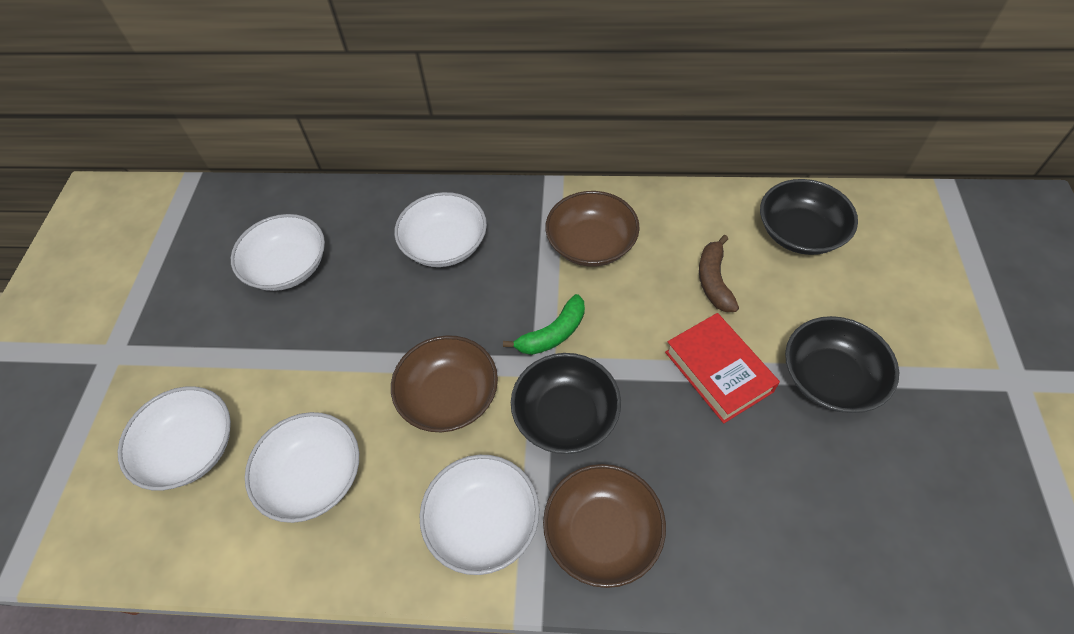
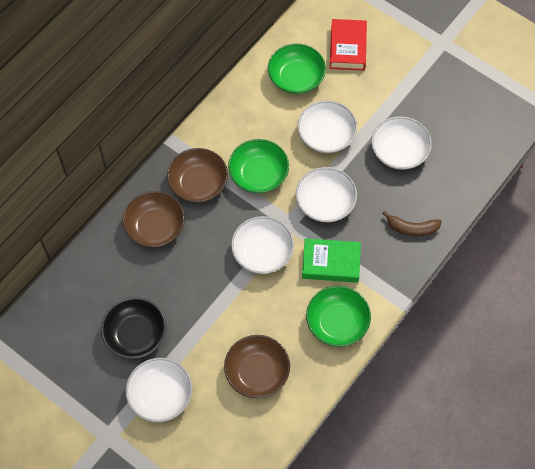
black bowl: [511,353,621,454] [760,179,858,255] [785,316,899,413] = 3 -> [101,297,166,359] = 1
green banana: [503,294,585,355] = 1 -> none = 0
green book: none = 0 -> [302,238,361,283] = 1
green bowl: none = 0 -> [228,139,289,193] [268,44,326,94] [306,286,371,347] = 3

